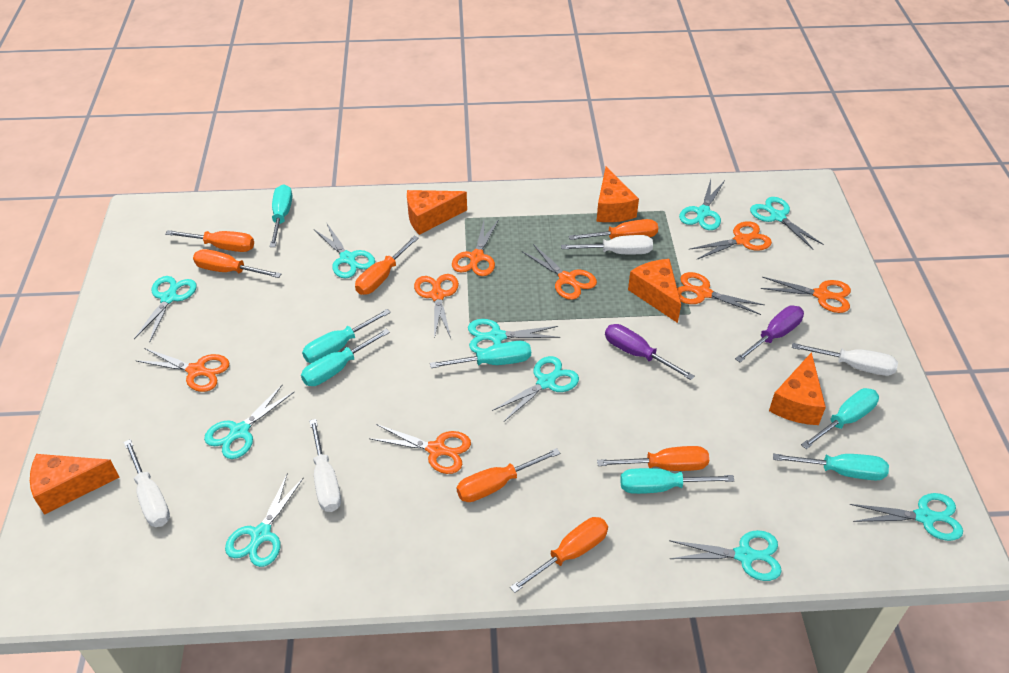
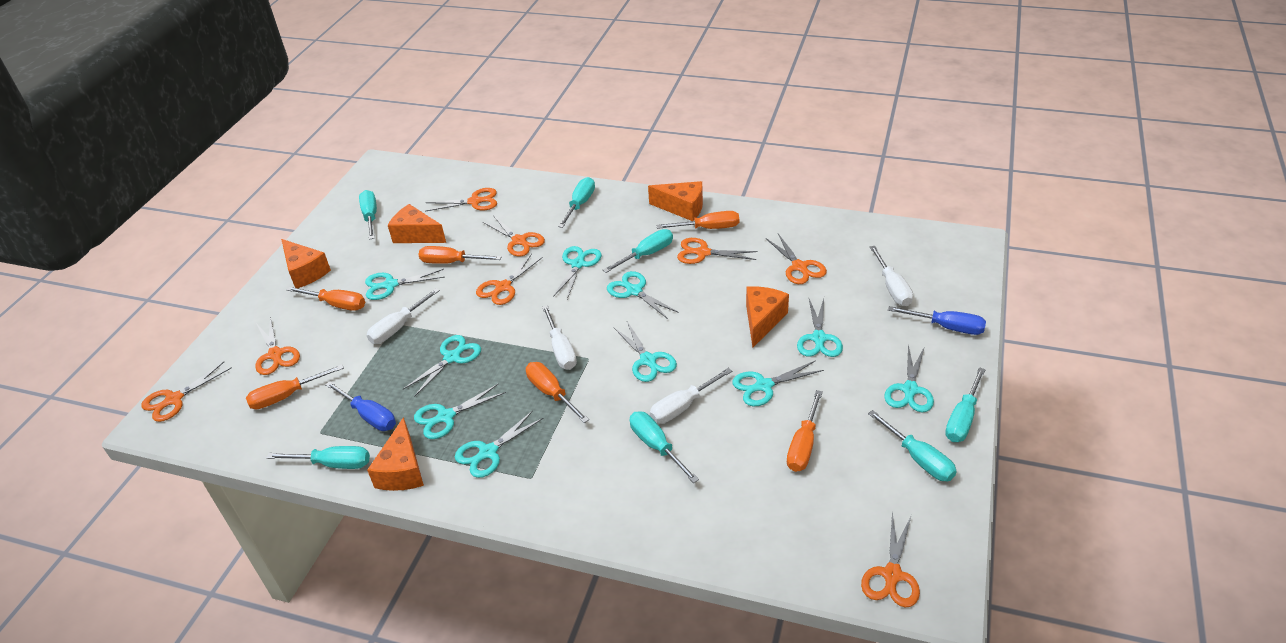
blue screwdriver: none = 0 -> [325,381,396,431] [888,306,986,335] = 2
orange screwdriver: [165,230,254,252] [193,249,281,278] [355,236,419,295] [457,448,560,502] [510,517,608,593] [569,219,658,240] [597,446,709,471] = 7 -> [246,364,344,409] [287,286,365,311] [418,246,502,264] [526,362,589,423] [657,211,739,229] [787,390,823,472] = 6
purple screwdriver: [605,324,694,380] [735,306,804,362] = 2 -> none = 0

